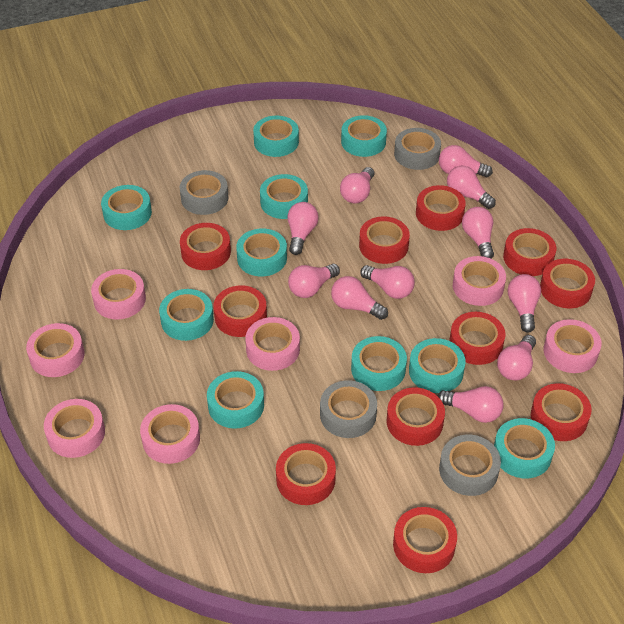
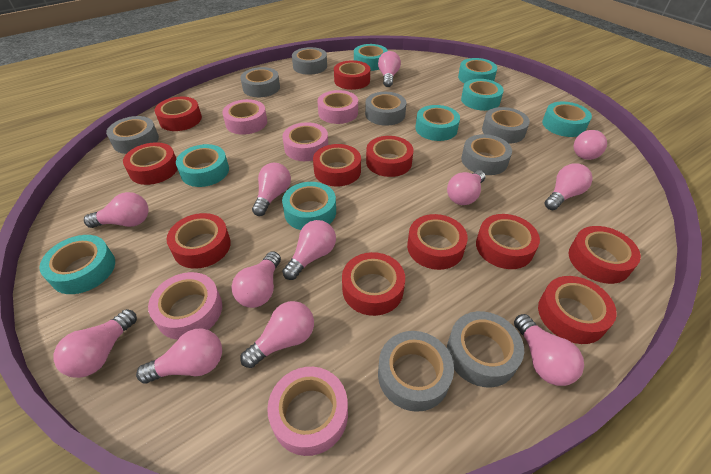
grey tape: [180,170,228,215] [320,380,377,438] [394,128,441,170] [439,435,501,496] = 4 -> [106,116,159,154] [240,67,280,97] [292,47,327,75] [365,92,406,126] [378,331,454,412] [447,311,524,387] [461,134,512,175] [482,107,530,144] = 8
pink light bulb: [287,202,319,255] [288,264,340,298] [331,276,388,320] [340,167,374,203] [360,265,415,299] [437,386,504,423] [439,145,493,177] [447,166,496,209] [462,207,494,259] [497,335,536,381] [508,274,541,333] = 11 -> [53,309,137,378] [84,192,149,228] [136,328,222,384] [232,251,281,308] [240,301,314,368] [252,163,291,216] [282,220,336,280] [378,51,401,87] [447,170,486,205] [514,314,584,386] [545,163,593,210] [574,130,607,160] = 12
pink tape: [26,323,84,377] [44,399,105,458] [91,269,146,320] [140,404,200,464] [245,317,300,371] [453,256,506,306] [543,319,602,373] = 7 -> [148,272,222,340] [222,99,267,135] [267,367,348,456] [283,122,328,161] [317,90,358,124] = 5
turquoise tape: [101,185,152,230] [159,289,214,341] [207,371,264,429] [236,228,287,277] [253,116,299,157] [260,174,308,219] [341,115,387,157] [351,336,407,391] [409,338,466,393] [494,418,555,478] = 10 -> [39,235,115,294] [176,144,229,187] [282,182,336,230] [354,44,388,71] [416,105,460,141] [458,58,497,84] [461,79,504,111] [542,102,592,137] = 8

